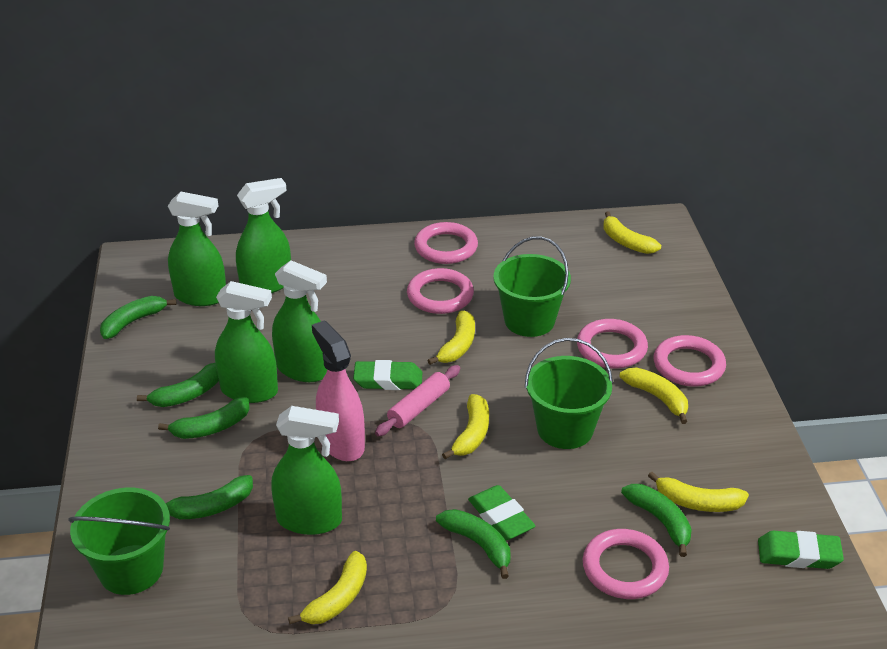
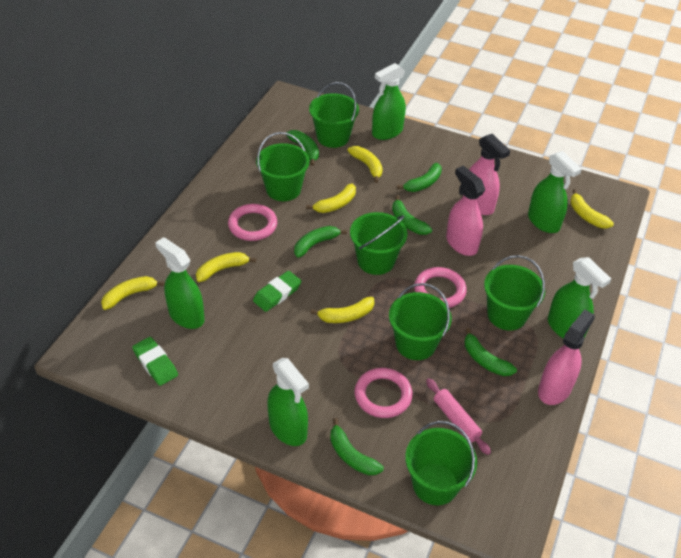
green bucket: [68,488,170,595] [493,237,571,337] [525,338,613,449] = 3 -> [256,132,310,201] [309,82,359,148] [350,212,407,275] [389,283,452,360] [405,421,477,505] [484,255,545,330] = 6
green eraser: [353,360,422,390] [468,485,535,540] [758,531,844,569] = 3 -> [132,337,178,386] [253,271,302,312] = 2
pink ring: [407,268,474,314] [414,222,478,264] [577,319,648,369] [583,529,669,599] [654,335,726,387] = 5 -> [228,204,277,241] [355,368,413,418] [414,267,467,308] = 3
pink spray bottle: [312,320,365,461] = 1 -> [446,166,485,256] [463,134,510,215] [538,310,595,405] = 3

